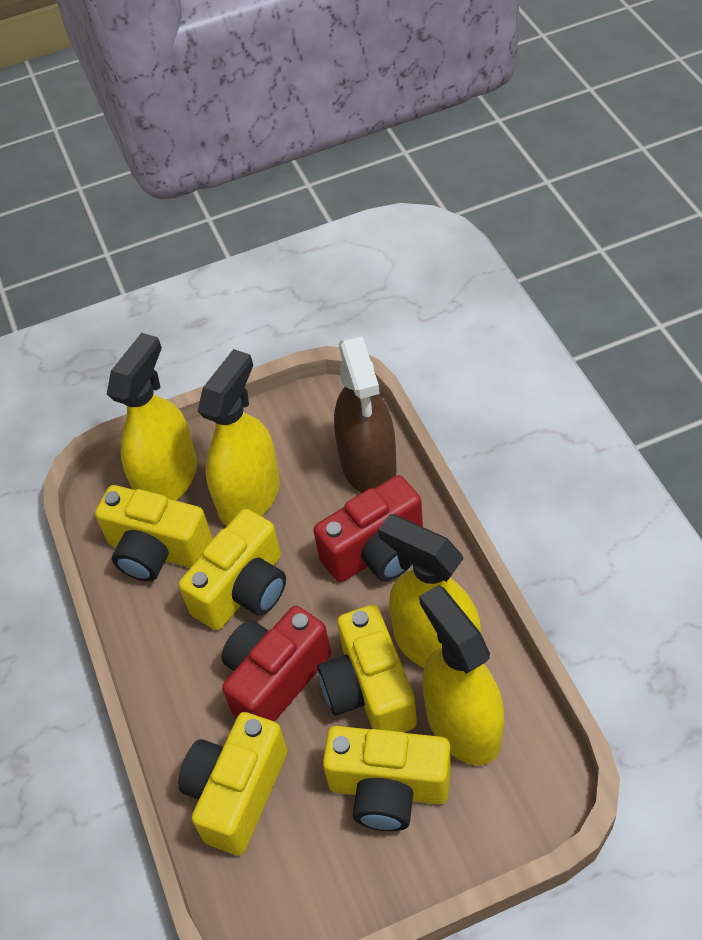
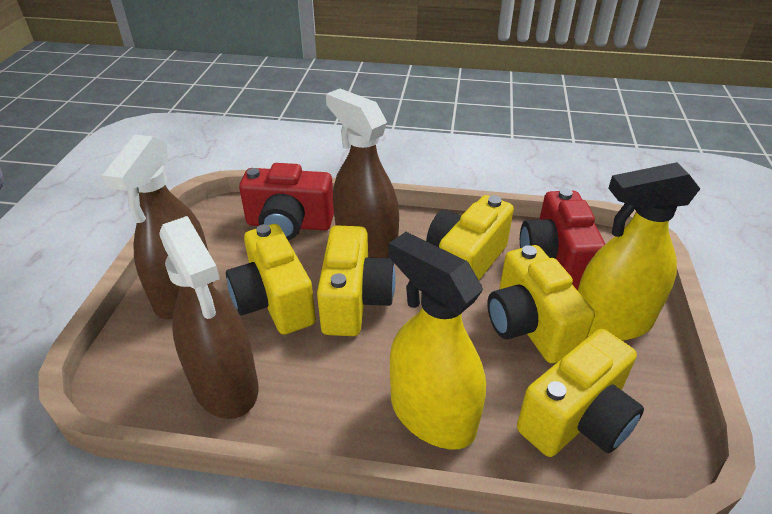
brown spray bottle: [334,336,397,493] = 1 -> [102,134,213,319] [159,216,259,419] [326,89,399,258] = 3
yellow spray bottle: [107,333,197,501] [197,349,280,526] [378,514,481,668] [419,585,504,765] = 4 -> [388,232,486,449] [578,162,700,341] = 2

